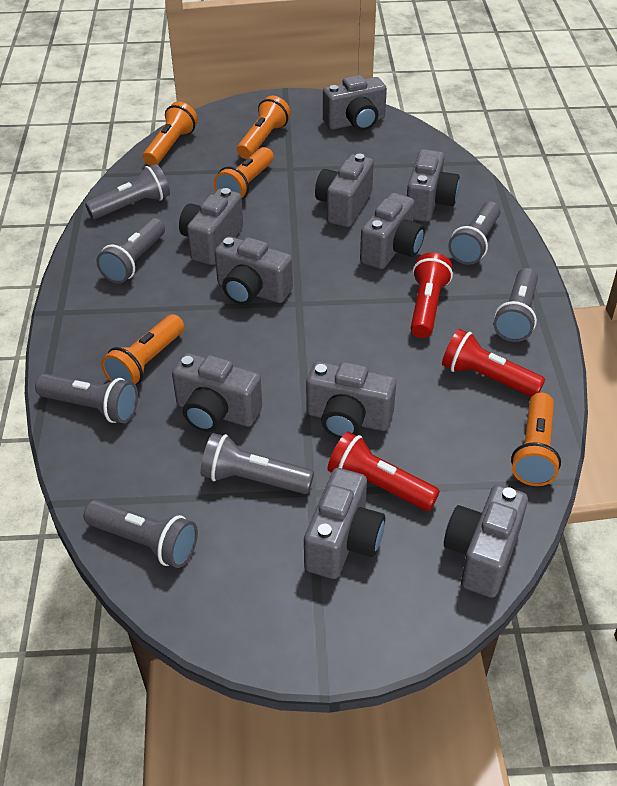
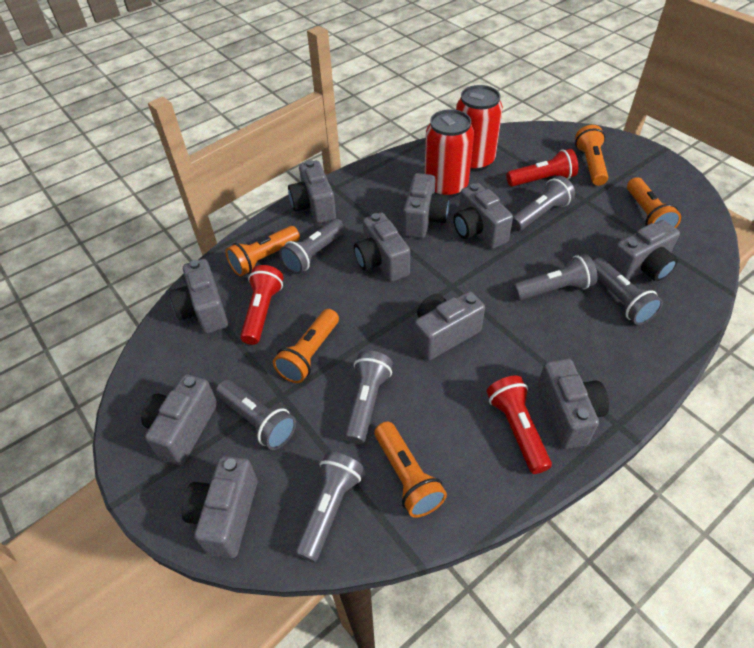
red can: none = 0 -> [424,109,474,198] [456,85,503,172] = 2

